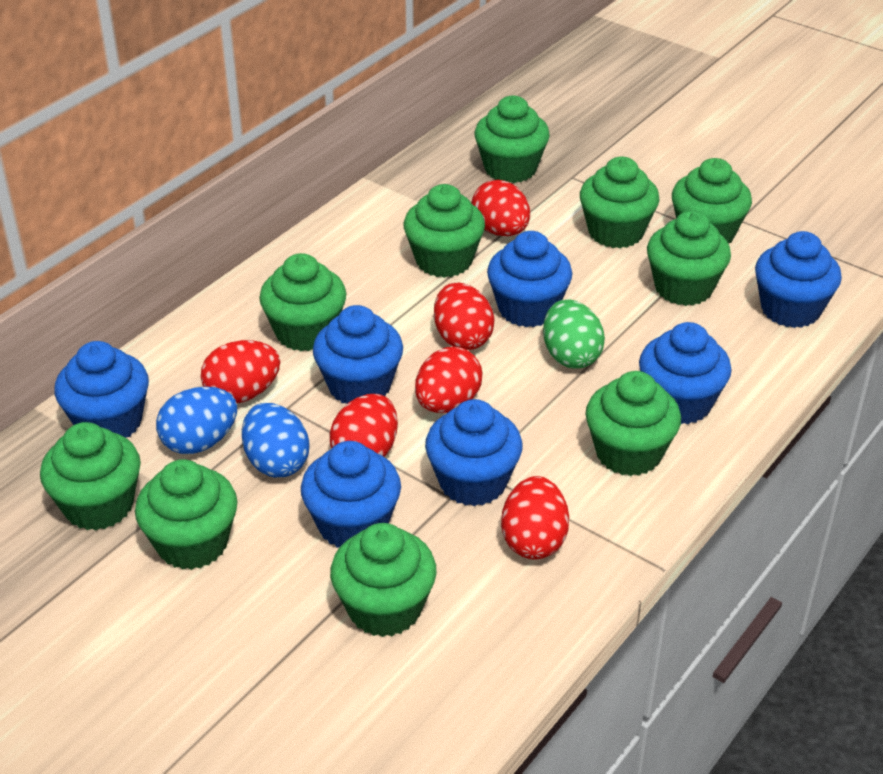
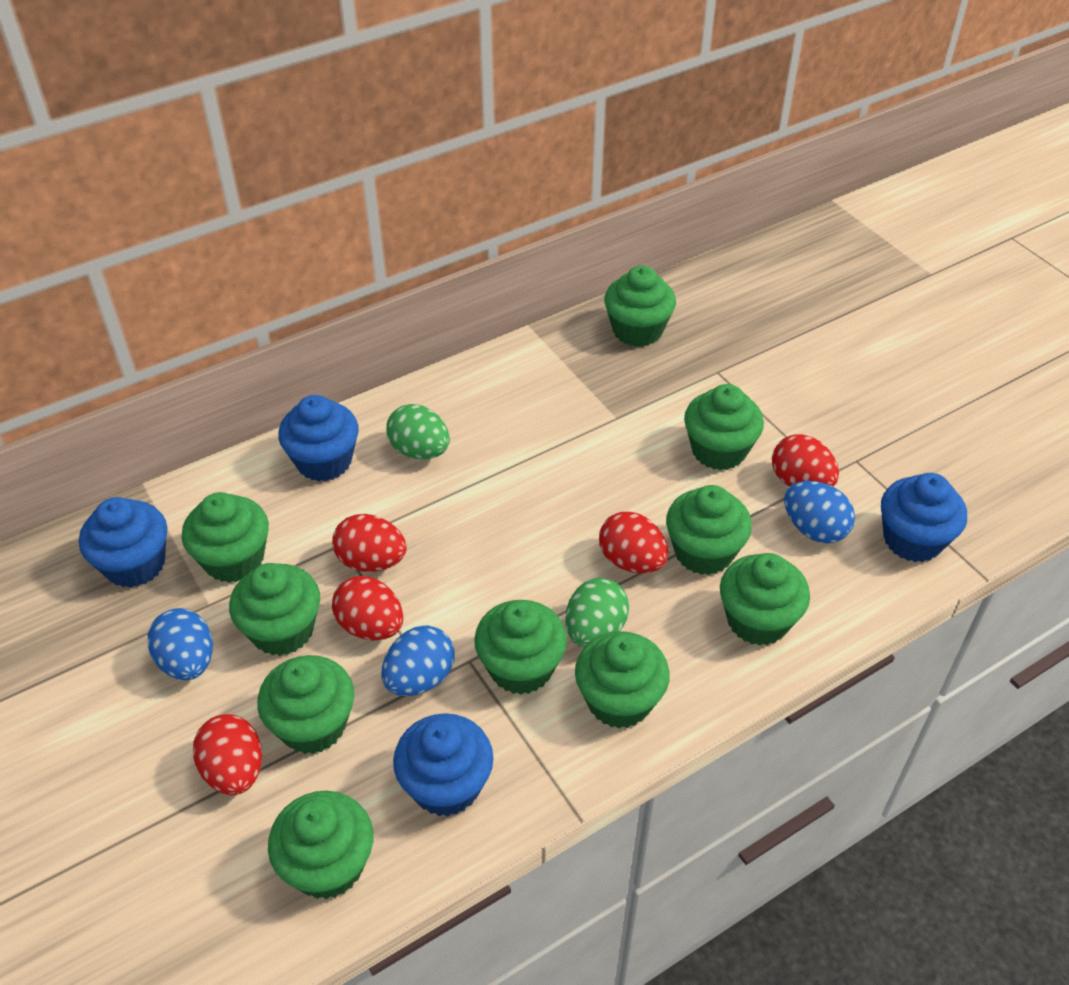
blue cupcake: [55,341,149,438] [301,441,401,548] [313,305,403,404] [425,399,523,506] [487,231,572,327] [639,322,732,424] [755,231,842,328] = 7 -> [79,497,167,588] [278,395,359,482] [393,713,494,817] [881,473,967,562] = 4
blue egg: [156,387,237,454] [242,403,309,477] = 2 -> [148,608,213,680] [381,625,455,696] [784,481,855,543] = 3
green egg: [543,300,605,368] = 1 -> [386,404,450,459] [565,578,629,648] = 2
red egg: [201,340,280,403] [330,394,398,457] [415,347,482,413] [434,283,494,350] [471,180,530,236] [501,476,569,559] = 6 -> [193,714,262,795] [332,514,407,572] [332,576,403,641] [599,512,669,573] [772,434,839,487] = 5

